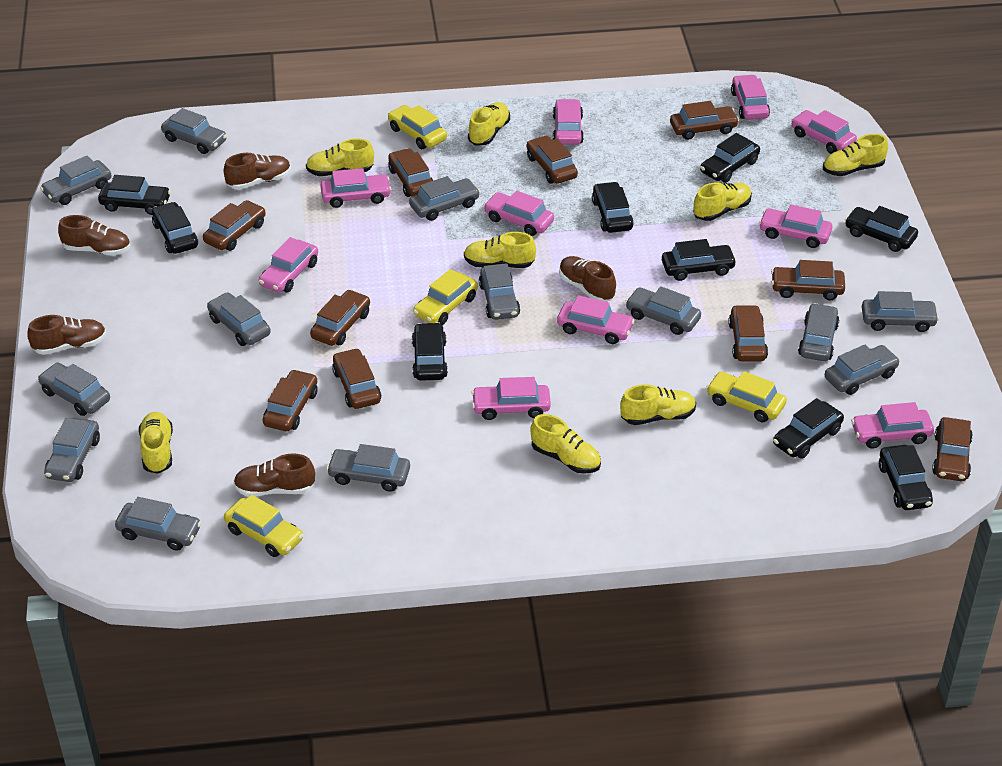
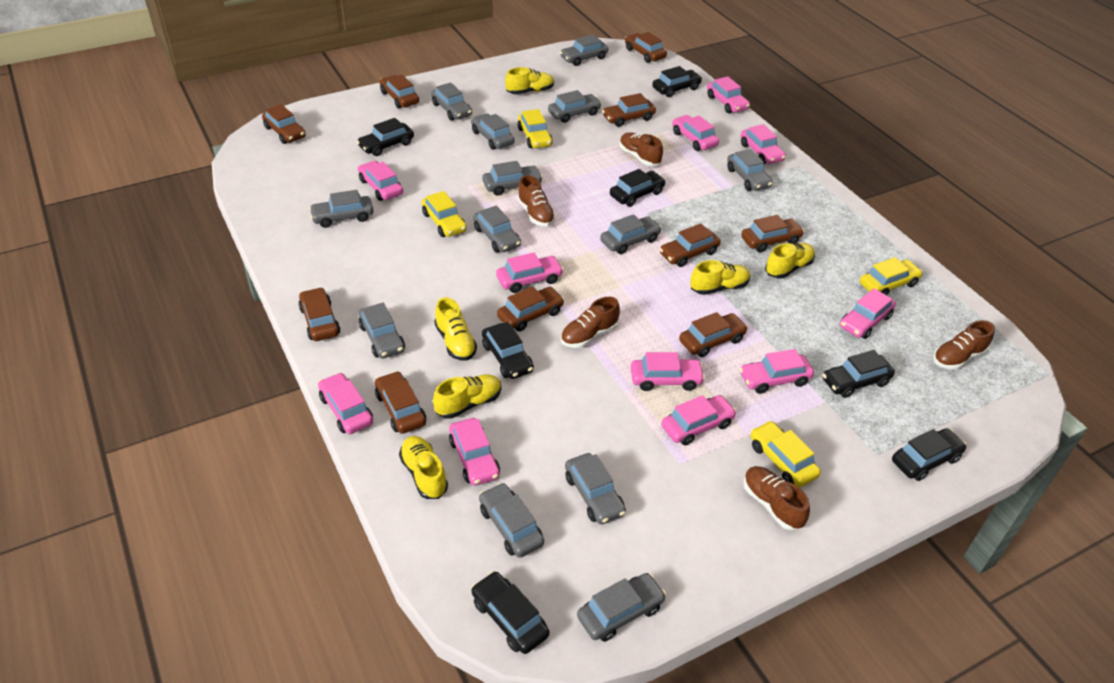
black car: [98,175,171,215] [152,202,198,254] [412,322,448,381] [592,182,634,233] [662,239,737,281] [700,133,760,183] [773,398,844,459] [845,206,918,252] [879,445,933,510] = 9 -> [357,118,414,156] [471,571,550,654] [482,322,534,379] [610,169,666,207] [652,66,702,97] [823,350,895,398] [892,428,967,481] = 7
pink car: [259,237,318,293] [320,168,391,208] [471,377,551,420] [484,191,554,236] [553,99,584,145] [557,295,635,344] [731,74,770,120] [759,205,832,248] [791,110,857,154] [851,402,934,449] = 10 -> [318,372,373,434] [358,161,403,201] [449,418,500,486] [496,252,564,293] [631,352,705,391] [661,395,737,445] [672,115,719,151] [707,76,750,113] [740,349,814,394] [741,124,786,164] [840,288,896,339] = 11
yellow shoe: [139,412,173,474] [306,138,374,176] [464,232,536,268] [468,102,510,145] [530,414,601,474] [620,384,696,425] [693,182,752,221] [823,134,888,176] = 8 -> [399,436,448,499] [433,374,501,419] [434,297,477,361] [505,67,554,94] [690,260,750,295] [765,243,815,278] = 6

